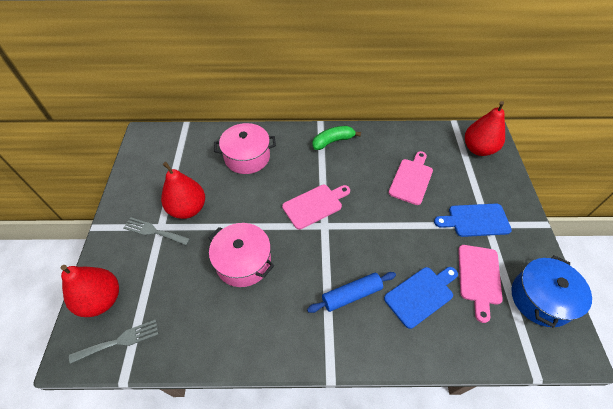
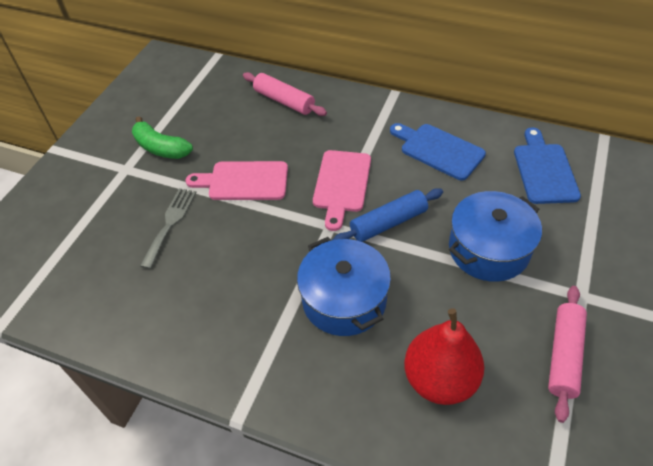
blue pot: [512,255,592,328] = 1 -> [297,237,391,336] [449,191,542,282] = 2
grey fork: [69,320,159,364] [123,217,191,245] = 2 -> [140,188,197,269] = 1
pink cutting board: [282,185,350,230] [389,151,433,205] [458,245,503,323] = 3 -> [186,161,288,200] [313,150,371,231] = 2
pink pot: [208,223,274,287] [214,123,276,174] = 2 -> none = 0
pink rolling pin: none = 0 -> [243,72,327,116] [548,286,587,423] = 2
red pear: [60,265,119,317] [161,162,205,219] [465,101,505,156] = 3 -> [404,308,484,405] = 1

